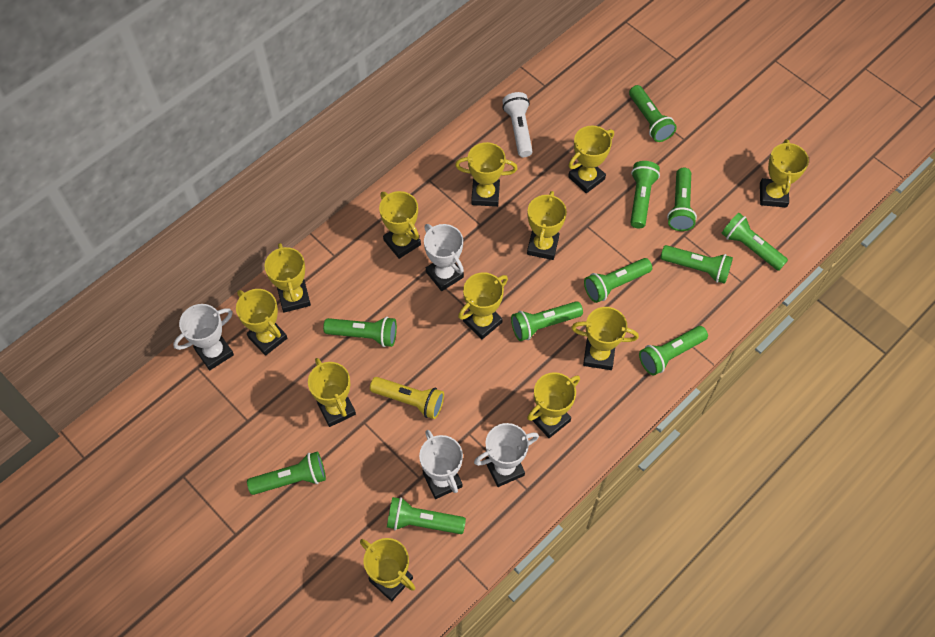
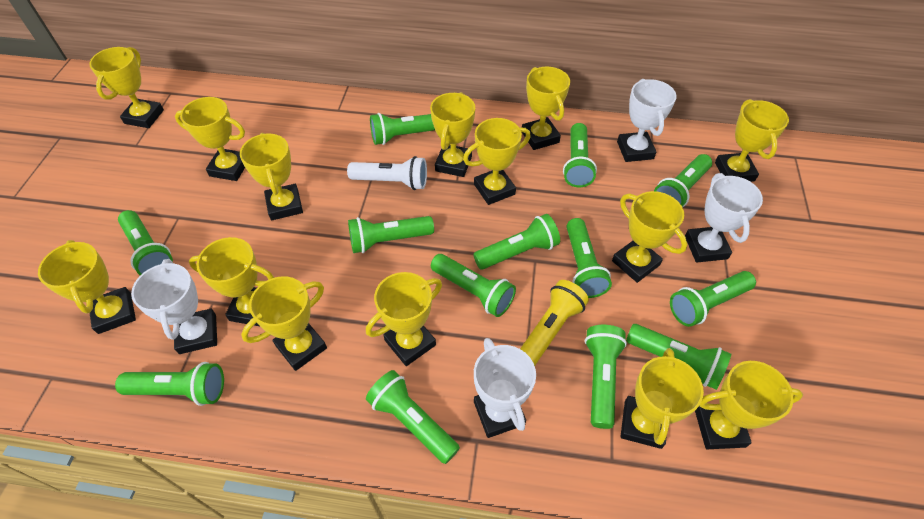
green flashlight: [247,452,326,495] [323,317,397,347] [387,497,466,534] [511,301,583,341] [584,258,652,303] [629,85,677,142] [630,161,660,228] [639,326,708,375] [660,245,733,284] [667,168,697,231] [721,213,788,271] = 11 -> [115,362,224,406] [118,210,173,275] [348,216,434,253] [366,370,460,464] [370,113,435,145] [431,254,516,317] [473,214,560,270] [563,123,597,187] [567,218,612,298] [585,325,627,429] [626,324,731,390] [654,154,712,207] [670,271,756,327] = 13
yellow trophy: [236,289,287,356] [264,243,311,313] [308,358,356,427] [360,538,415,601] [379,191,421,259] [455,142,518,207] [458,272,508,339] [527,191,567,260] [527,372,580,438] [568,125,614,193] [571,307,639,370] [760,139,809,207] = 12 -> [38,240,136,334] [89,47,164,128] [175,97,245,181] [189,237,274,326] [240,133,303,220] [241,276,327,371] [366,272,442,366] [430,92,475,177] [463,118,531,205] [522,67,570,150] [612,191,687,283] [620,348,704,449] [695,361,803,449] [715,99,789,182] = 14

